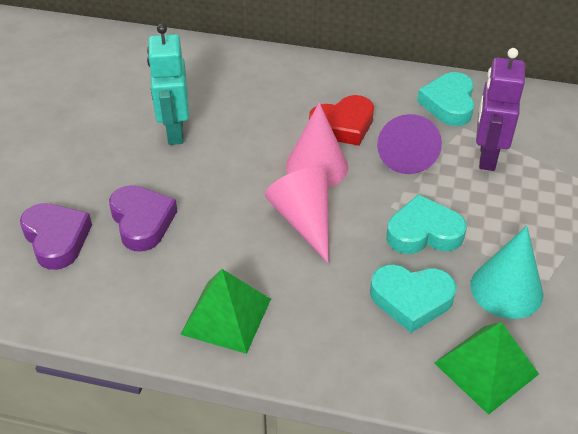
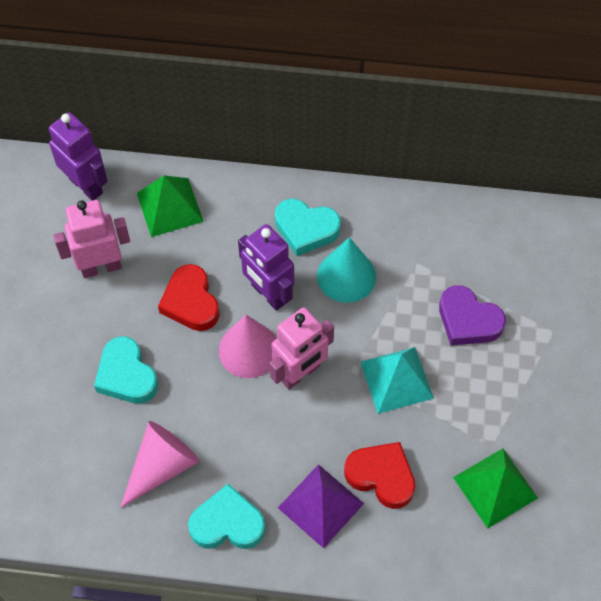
pink robot: none = 0 -> [53,200,130,278] [269,307,334,390] = 2
purple cone: [377,114,442,174] = 1 -> none = 0
purple heart: [20,203,92,270] [109,185,177,252] = 2 -> [439,285,506,345] = 1
purple pyramid: none = 0 -> [278,464,364,548] = 1
purple robot: [476,48,525,171] = 1 -> [49,112,108,201] [238,224,294,311] = 2
red heart: [309,95,374,146] = 1 -> [158,264,220,331] [344,442,415,509] = 2
turquoise pyramid: none = 0 -> [360,347,434,414] = 1
turquoise robot: [147,24,189,145] = 1 -> none = 0

